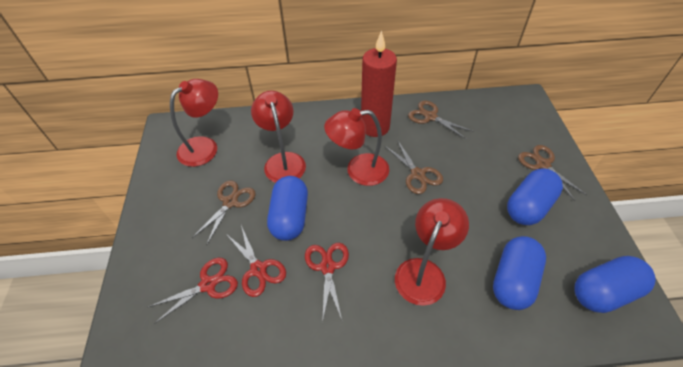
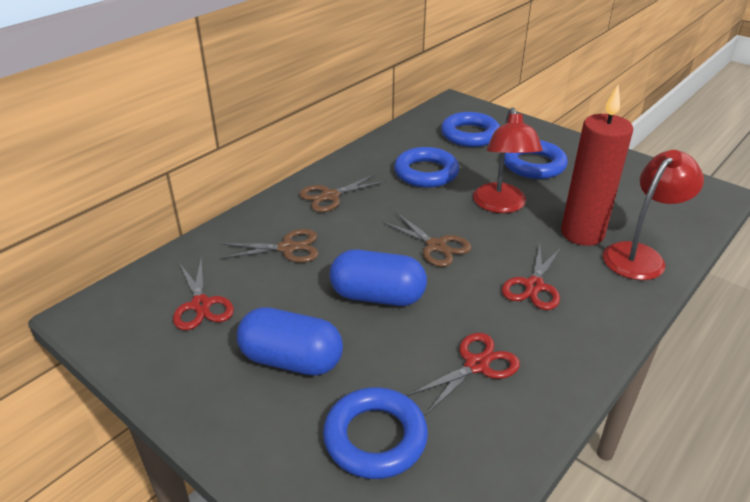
blue capsule: [267,176,308,241] [493,236,546,310] [507,168,563,225] [575,256,656,313] = 4 -> [237,307,343,376] [329,249,427,306] = 2
blue ring: none = 0 -> [323,387,428,479] [394,147,459,188] [441,112,500,147] [504,140,568,179] = 4
brown scissors: [192,181,256,244] [385,140,443,194] [408,101,473,139] [518,145,587,201] = 4 -> [219,229,318,263] [299,174,386,212] [382,212,472,267] = 3
red lamp: [170,79,218,167] [251,90,306,183] [324,108,389,186] [395,198,469,306] = 4 -> [473,108,543,213] [603,150,704,280] = 2

